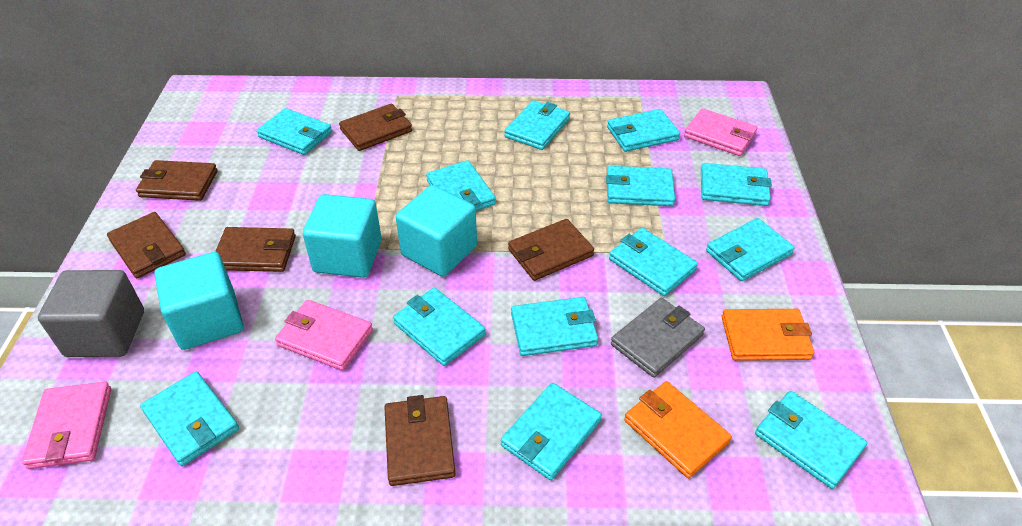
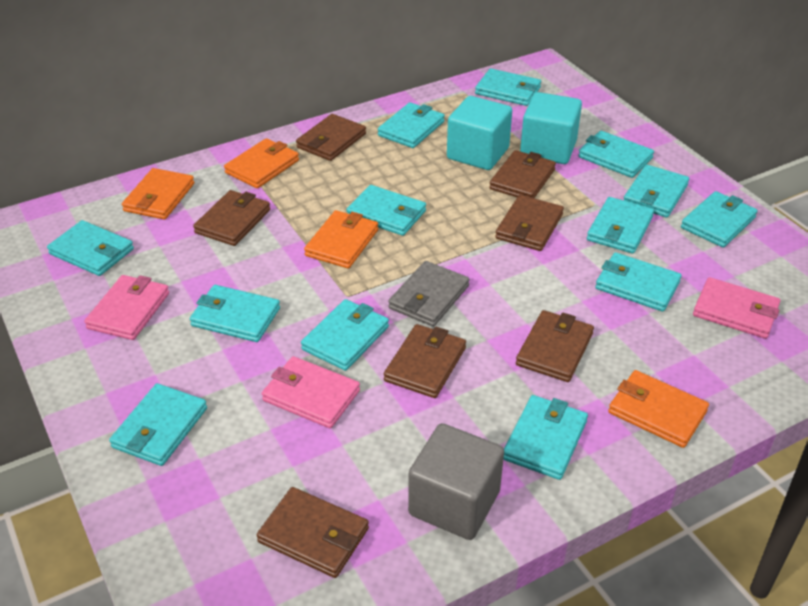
brown wallet: [107,212,186,278] [136,160,218,201] [215,227,296,272] [339,104,412,151] [385,395,456,486] [508,219,594,281] = 6 -> [193,190,270,246] [257,487,369,578] [296,114,366,161] [384,324,466,398] [489,150,556,198] [495,195,564,251] [516,310,594,382] = 7
orange wallet: [624,381,732,478] [722,309,814,361] = 2 -> [122,168,194,219] [224,138,299,188] [304,210,378,268] [608,370,709,448] = 4
turquoise cube: [154,252,243,350] [303,194,382,278] [396,185,477,277] = 3 -> [447,96,512,170] [520,92,582,164] = 2

